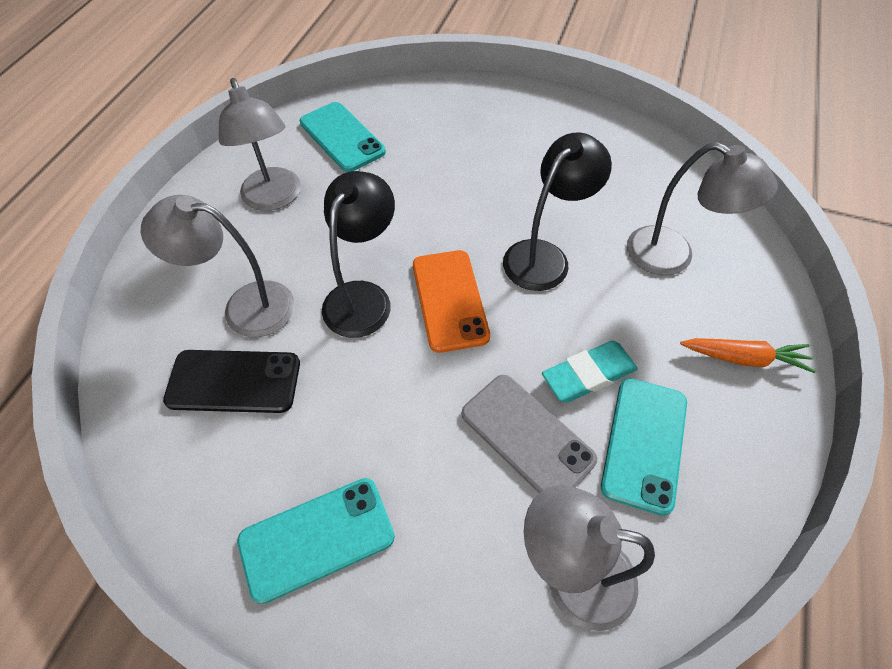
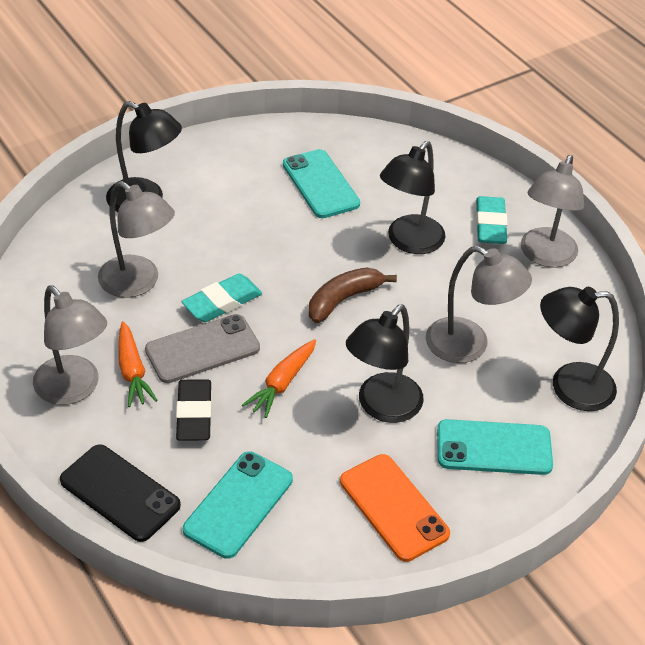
black eraser: none = 0 -> [176,379,212,441] = 1
black lamp: [322,171,395,338] [503,132,612,291] = 2 -> [106,101,182,212] [346,305,424,423] [380,141,446,254] [540,287,619,411] = 4
brown banana: none = 0 -> [309,267,397,323] = 1
orange carrot: [680,338,816,373] = 1 -> [118,321,158,407] [242,339,316,418] = 2
turquoise eraser: [542,341,638,403] = 1 -> [181,274,262,322] [476,196,508,244] = 2

